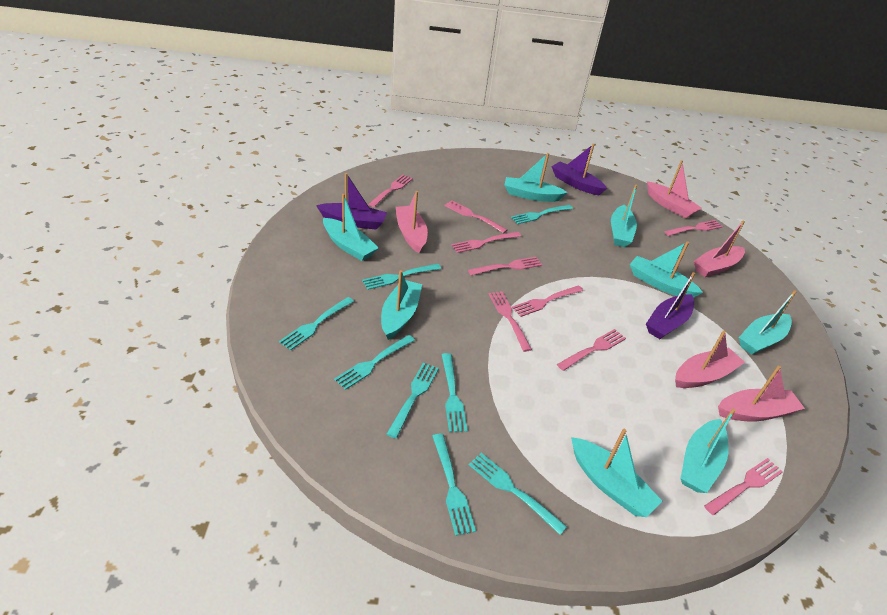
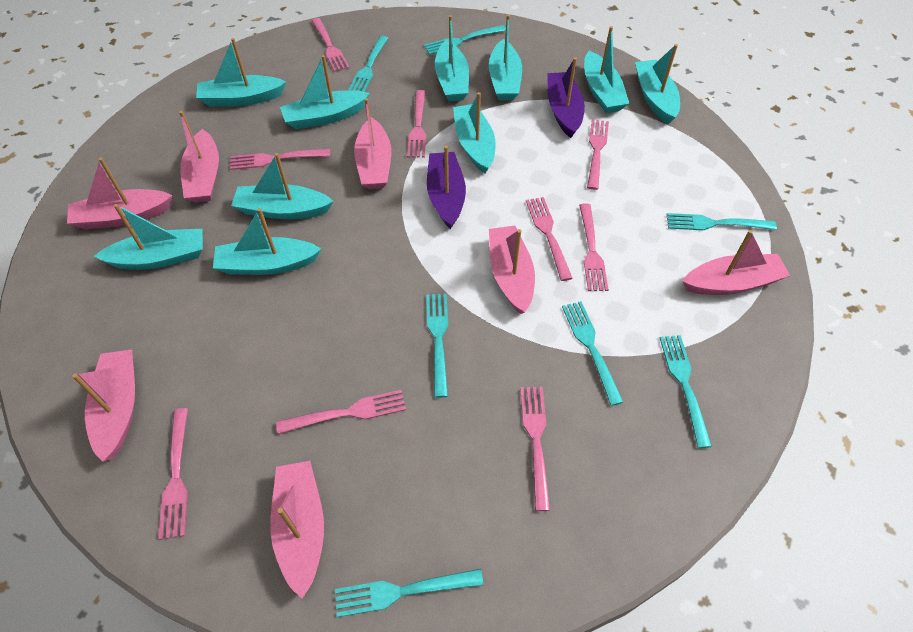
pink boat: [396,191,428,253] [647,160,702,218] [675,330,745,388] [694,220,745,277] [718,366,805,422] = 5 -> [67,157,172,230] [72,349,135,462] [179,111,219,203] [270,461,324,598] [354,98,391,189] [489,226,535,314] [682,230,790,295] = 7
purple boat: [316,173,387,230] [551,144,607,195] [646,272,695,339] = 3 -> [427,146,466,229] [547,57,585,138] = 2
turquoise boat: [323,194,379,261] [381,270,422,340] [504,153,568,202] [571,429,662,517] [611,185,637,247] [630,241,703,298] [681,408,736,493] [739,290,796,355] = 8 -> [94,204,203,270] [196,38,286,107] [213,208,321,275] [231,153,334,220] [280,55,370,130] [435,15,469,102] [453,92,496,174] [489,14,522,101] [584,26,630,113] [635,44,680,124] = 10
turquoise fork: [279,297,354,350] [334,335,415,390] [362,264,441,290] [387,362,439,439] [432,433,476,536] [442,353,468,432] [469,453,567,535] [511,205,573,224] = 8 -> [335,569,484,617] [348,36,388,92] [424,25,506,55] [426,294,448,398] [562,301,623,406] [660,335,712,448] [667,213,777,230] = 7

